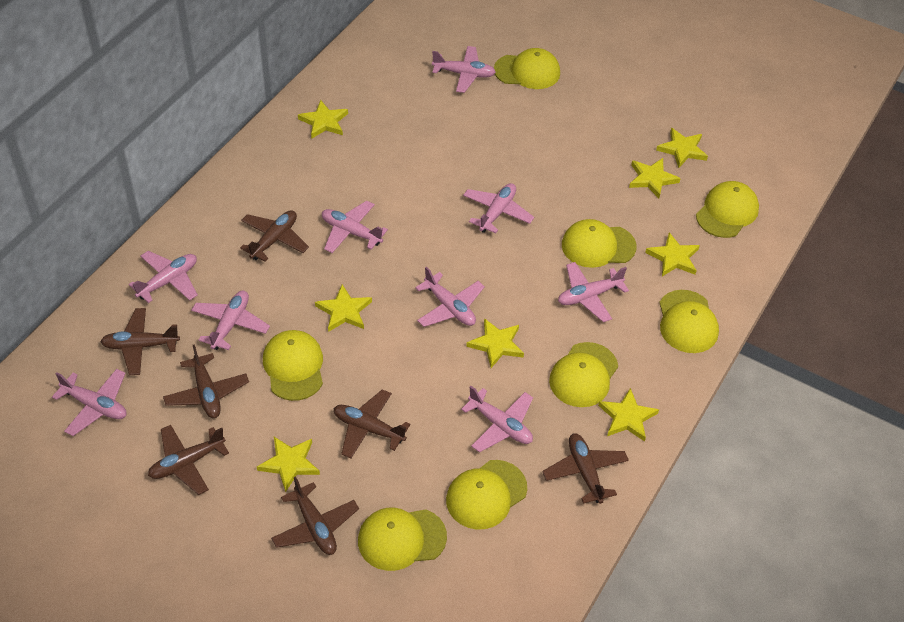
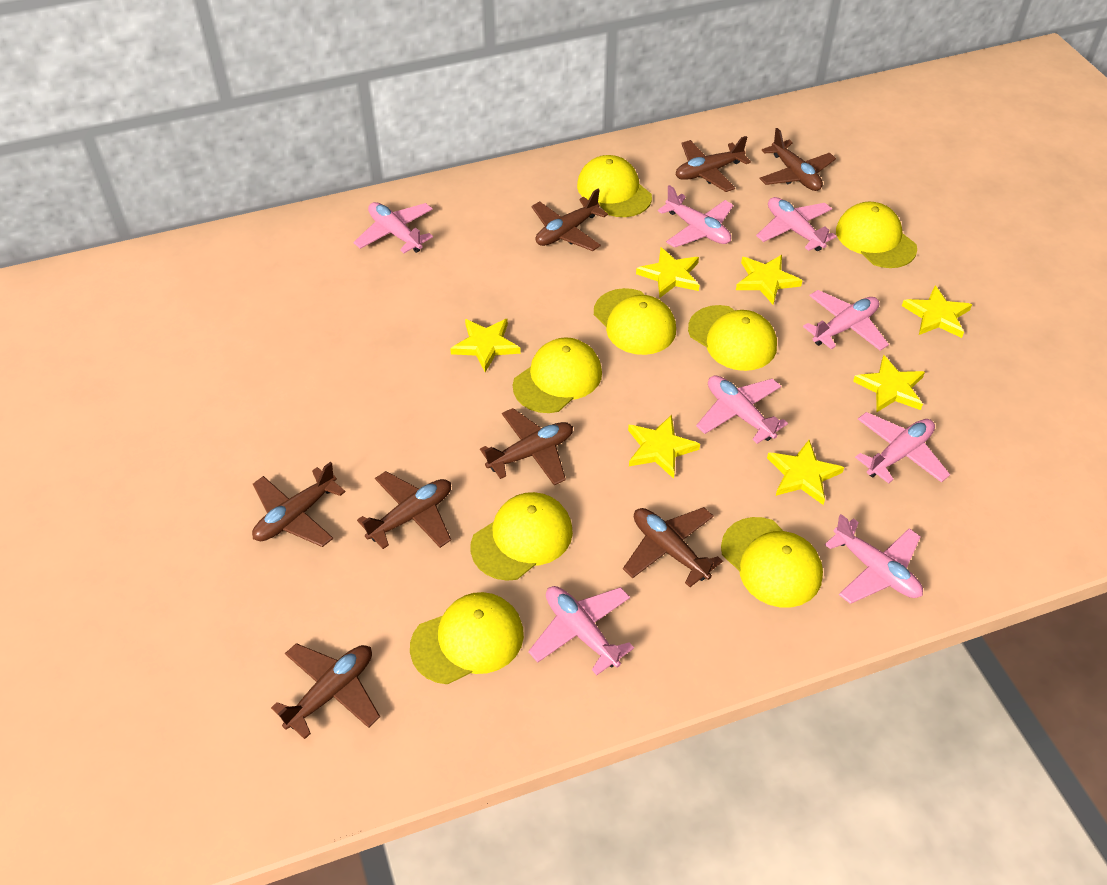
brown plane: [100,308,180,375] [148,425,229,495] [163,344,249,418] [240,210,309,262] [271,476,359,555] [334,389,410,458] [542,433,629,504] = 7 -> [252,462,346,547] [271,643,380,739] [357,471,451,549] [480,408,573,485] [532,189,608,251] [623,507,723,587] [676,136,751,192] [759,128,836,191] = 8
pink plane: [52,369,127,436] [129,251,198,303] [191,291,270,350] [322,201,388,253] [415,267,485,327] [432,46,496,93] [461,386,533,453] [463,183,534,233] [558,262,629,322] = 9 -> [353,202,433,253] [528,586,634,675] [658,185,734,248] [696,376,788,444] [756,197,837,251] [803,290,889,351] [825,514,923,604] [855,412,950,484] = 8
yellow star: [257,437,320,493] [298,100,348,139] [315,285,372,332] [466,318,524,368] [598,388,659,442] [629,158,681,198] [645,232,700,276] [656,128,708,168] = 8 -> [450,319,521,372] [628,415,700,479] [636,247,699,298] [736,255,803,304] [767,440,844,505] [853,355,925,412] [902,285,972,338] = 7

